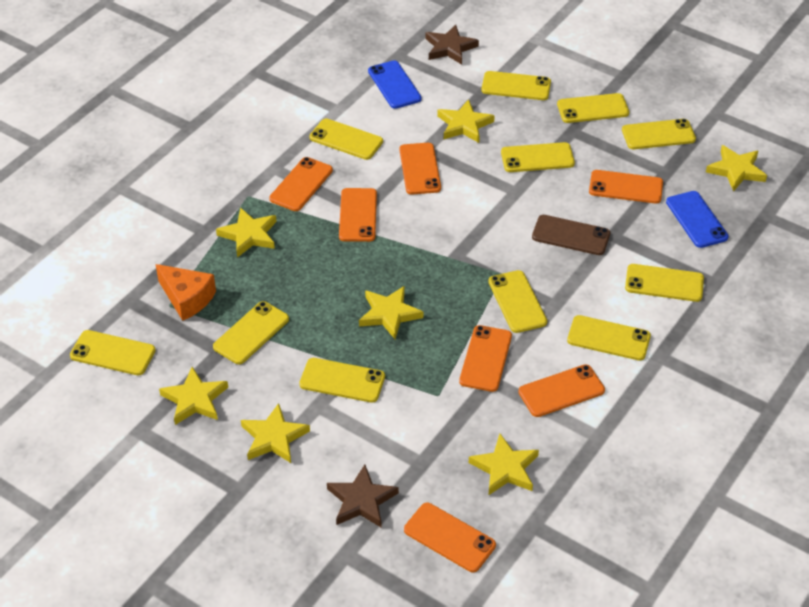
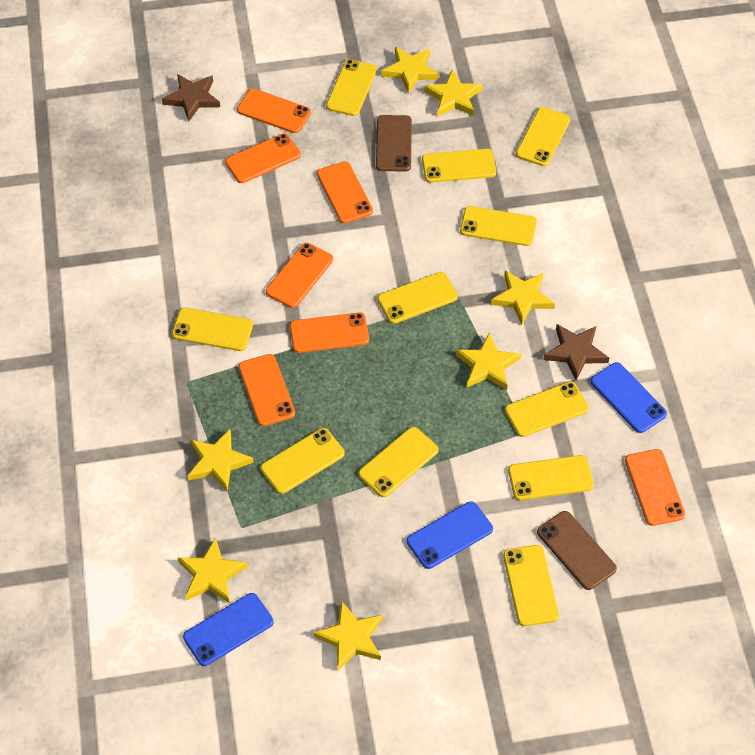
blue phone: [368,61,422,109] [666,191,729,248] = 2 -> [183,593,273,666] [407,501,493,569] [591,362,667,433] = 3
brown phone: [532,215,610,255] = 1 -> [376,115,412,172] [537,511,617,590] = 2
orange cheese: [156,264,216,321] = 1 -> none = 0

